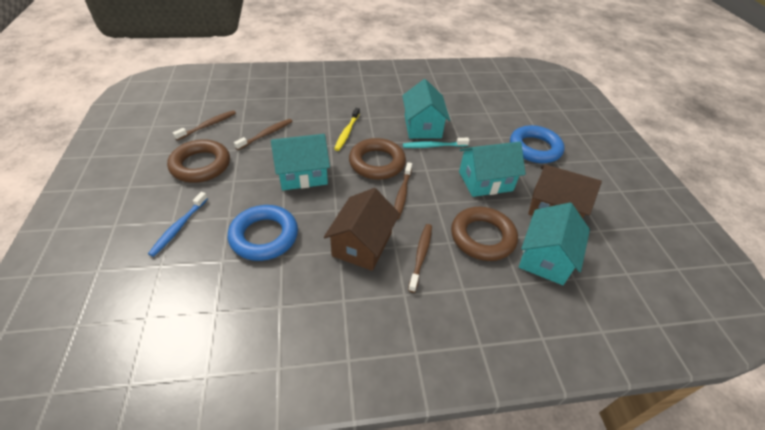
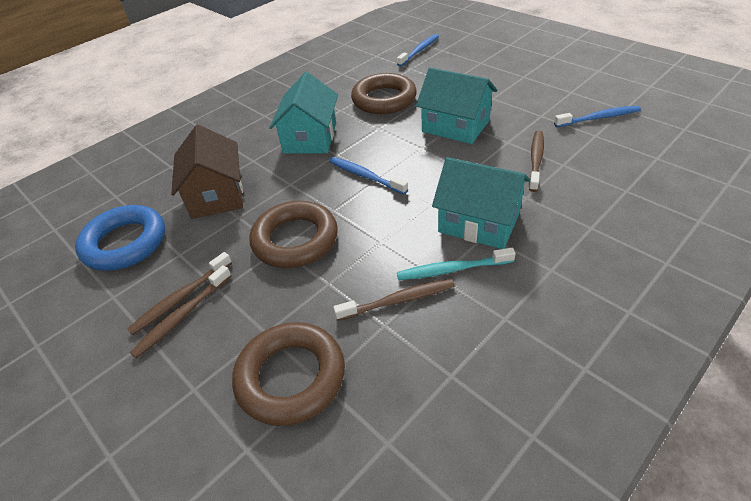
blue ring: [228,205,298,261] [510,125,564,163] = 2 -> [75,205,165,271] = 1
blue toothbrush: [148,192,208,257] = 1 -> [329,157,408,194] [397,34,439,67] [554,106,641,127] = 3
brown house: [324,188,400,271] [528,164,602,218] = 2 -> [171,125,243,219] = 1
turquoise house: [271,134,330,191] [402,79,450,139] [459,142,526,197] [519,203,590,285] = 4 -> [269,72,338,154] [416,68,497,144] [432,157,530,249] = 3
yellow toothbrush: [334,108,360,151] = 1 -> none = 0

